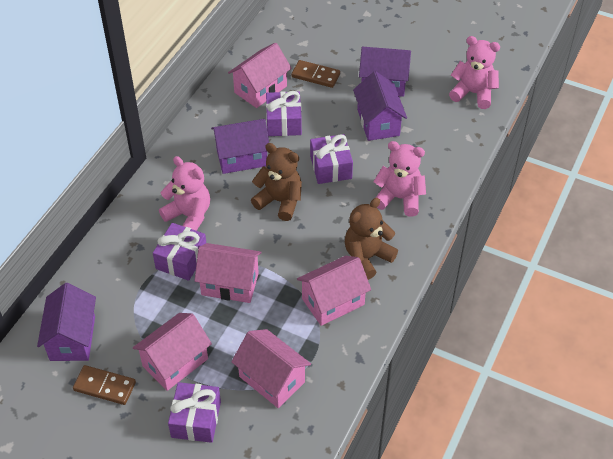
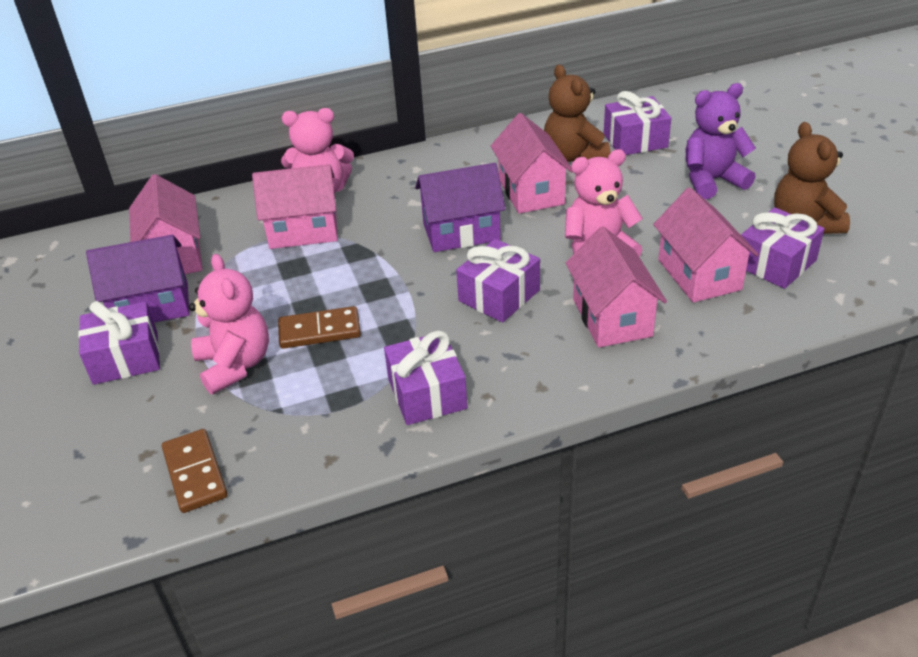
purple gift: [153,223,206,281] [168,382,221,443] [266,91,302,136] [310,134,353,184] = 4 -> [78,301,160,385] [384,331,468,425] [456,239,540,322] [604,91,671,155] [741,207,825,289] = 5
purple house: [37,283,96,361] [211,119,269,174] [353,71,407,141] [359,47,411,97] = 4 -> [86,235,190,323] [415,163,506,252] = 2
purple teddy bear: none = 0 -> [686,83,756,199] = 1

